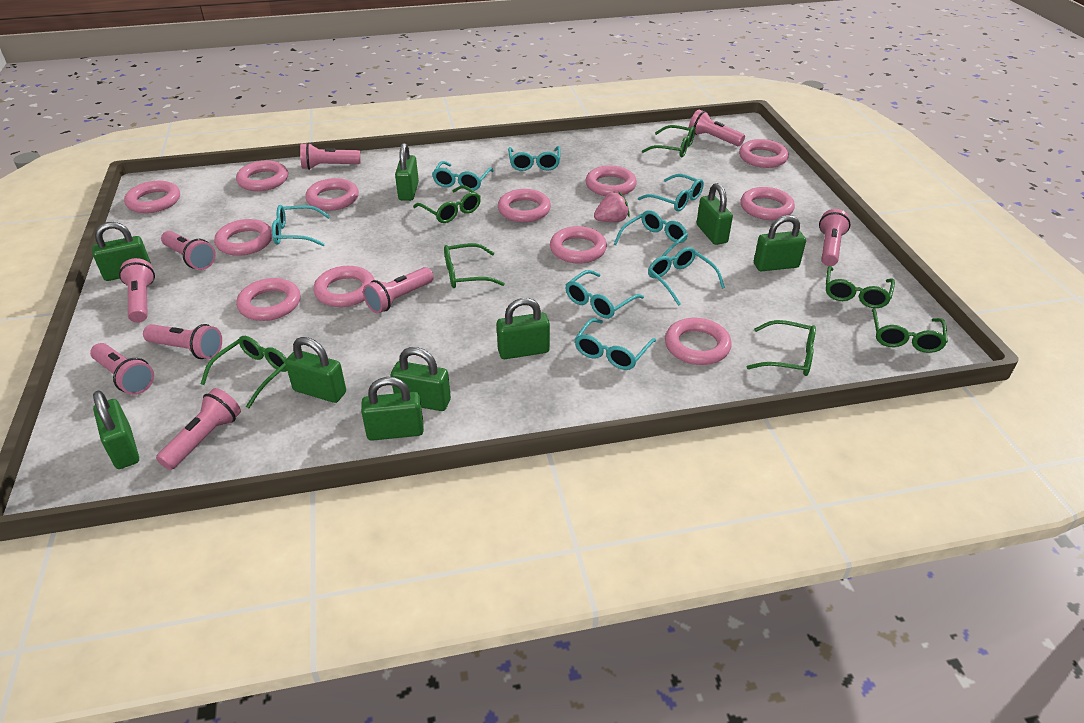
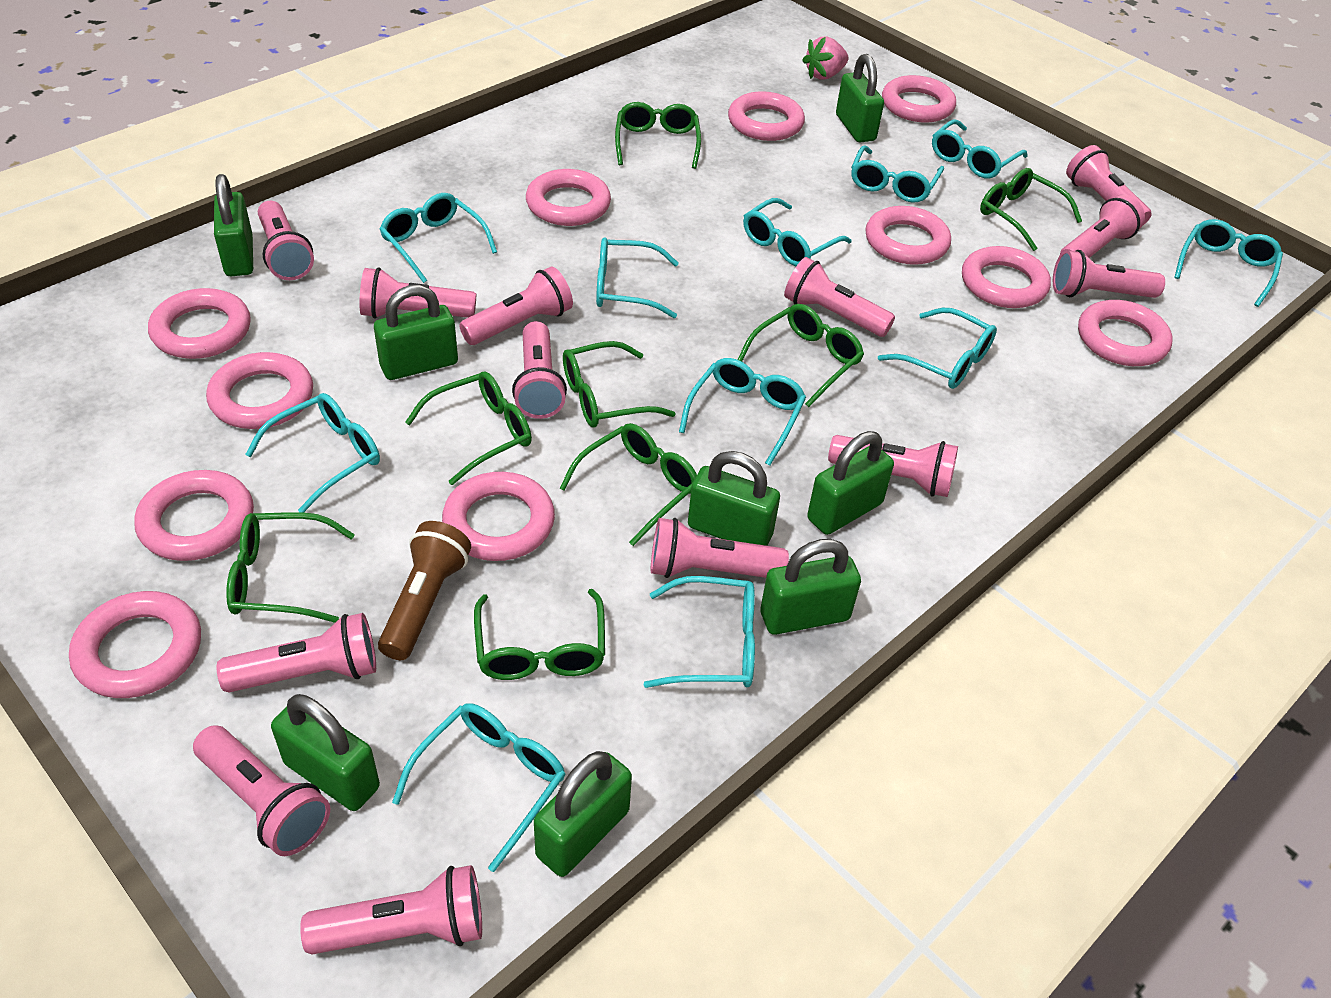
brown flashlight: none = 0 -> [378,521,471,660] = 1
green glasses: [201,336,287,408] [413,185,481,223] [444,243,505,288] [642,125,695,157] [747,320,816,376] [826,266,895,308] [872,308,948,353] = 7 -> [226,512,355,623] [405,371,532,485] [474,589,605,680] [559,423,697,546] [563,341,676,428] [615,102,701,169] [737,304,864,407] [980,168,1082,251] = 8
green padlock: [92,222,151,281] [93,390,139,469] [285,337,346,403] [361,377,424,441] [391,347,451,411] [395,143,419,201] [497,298,550,359] [697,183,733,245] [754,215,806,271] = 9 -> [214,174,253,276] [271,694,380,811] [374,285,458,380] [534,751,632,877] [688,451,780,546] [760,539,861,635] [807,431,894,535] [836,54,884,142] = 8
pink flashlight: [90,343,154,395] [119,258,155,323] [143,324,222,359] [156,388,241,470] [161,231,216,270] [300,143,361,170] [363,267,434,313] [689,109,745,146] [819,209,851,266] = 9 -> [193,725,330,856] [217,613,376,692] [258,201,314,280] [300,865,482,954] [359,267,476,319] [459,267,573,345] [512,321,567,419] [651,518,789,578] [784,257,895,337] [828,435,958,497] [1053,250,1165,298] [1060,194,1145,258] [1066,145,1152,225] = 13
pink ring: [124,181,180,213] [214,219,272,256] [236,161,288,191] [236,278,300,321] [305,178,359,211] [313,266,375,307] [498,189,551,222] [550,226,607,264] [585,165,637,196] [665,318,732,365] [739,139,789,168] [740,187,795,220] = 12 -> [69,591,201,698] [134,470,254,561] [148,288,251,359] [206,352,313,429] [442,472,555,561] [526,169,611,226] [728,91,805,141] [865,206,951,265] [882,75,956,123] [962,246,1051,308] [1078,300,1173,366] = 11
turquoise glasses: [272,205,331,246] [432,161,494,191] [508,146,560,171] [566,270,644,319] [575,318,656,370] [614,210,688,256] [638,174,704,211] [648,247,725,306] = 8 -> [245,393,380,513] [379,193,497,283] [392,703,565,872] [596,237,679,318] [643,576,755,688] [679,358,806,466] [743,198,852,266] [851,145,944,203] [878,308,997,389] [932,119,1028,178] [1174,219,1283,307] = 11

